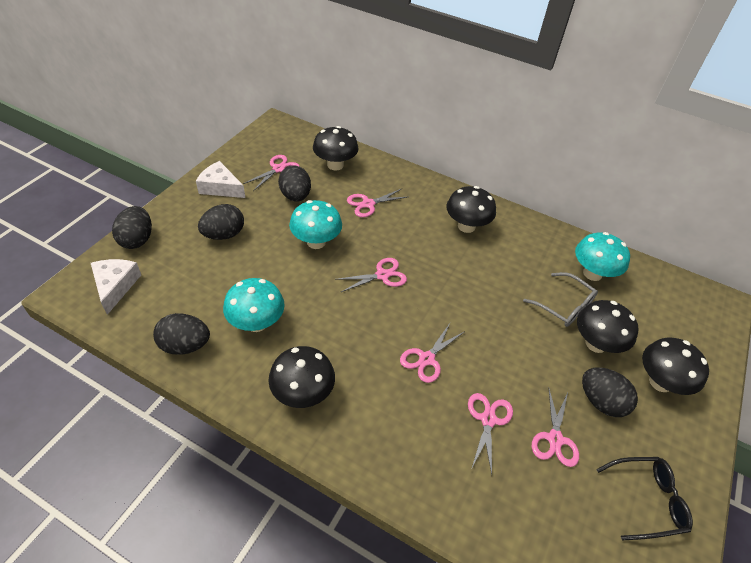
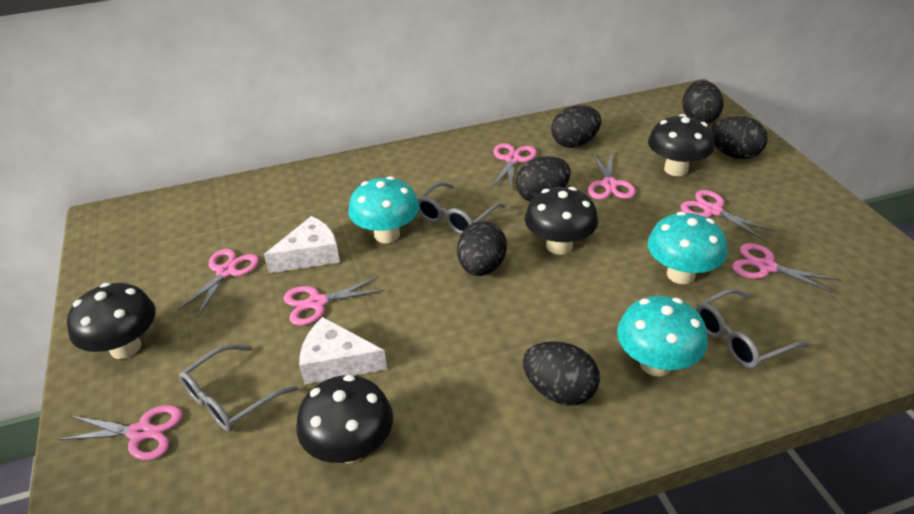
black egg: [112,206,152,249] [153,313,210,355] [198,204,244,240] [278,166,311,202] [582,367,638,417] = 5 -> [457,221,507,276] [516,156,571,202] [523,341,600,406] [551,106,601,148] [682,80,724,124] [711,116,768,159] = 6
black glasses: [596,457,693,540] = 1 -> none = 0
black mushroom: [268,346,335,408] [313,126,359,171] [446,186,496,233] [577,300,639,353] [642,337,709,395] = 5 -> [67,283,156,359] [296,375,393,463] [525,187,598,255] [648,114,715,176] = 4
grey glasses: [523,272,598,327] = 1 -> [179,344,298,432] [417,182,505,234] [696,289,809,369] = 3
pink scissors: [243,155,300,191] [335,258,407,292] [347,189,407,217] [400,323,465,383] [468,393,513,475] [532,387,579,467] = 6 -> [57,405,182,460] [177,249,259,317] [284,276,386,326] [491,143,537,188] [588,152,635,199] [681,190,775,241] [732,243,840,294] = 7

